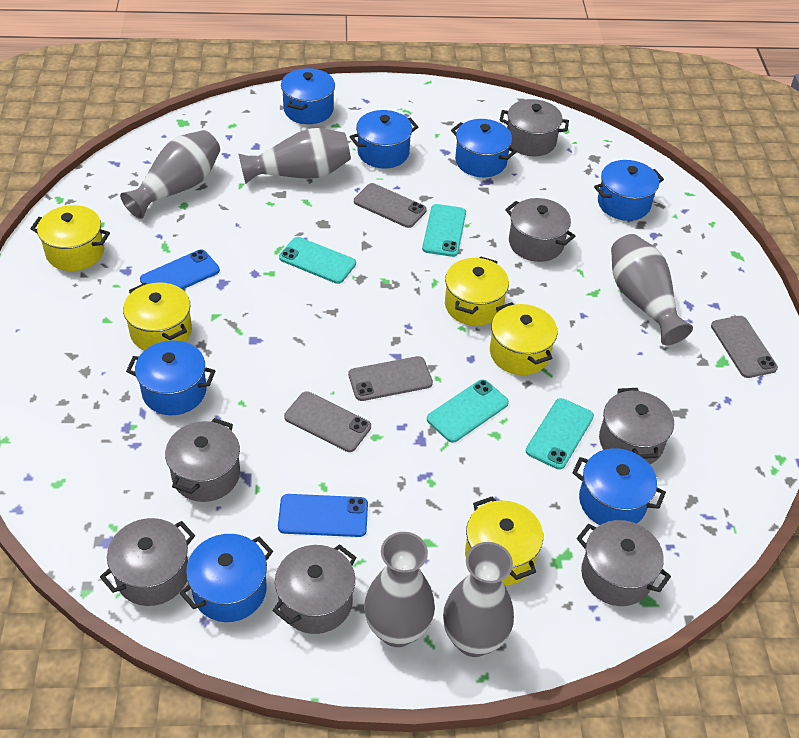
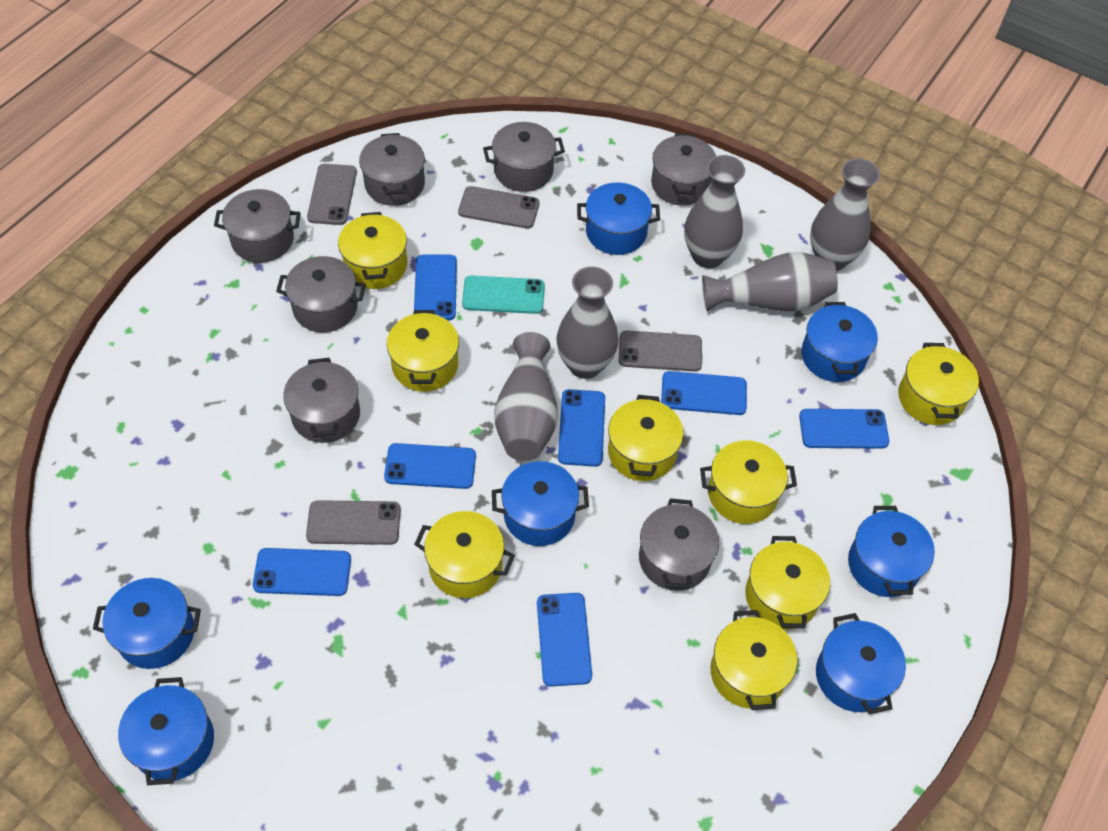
blue phone: [140,250,220,290] [278,494,368,537] = 2 -> [253,548,351,596] [384,443,476,489] [414,255,457,320] [537,593,592,687] [558,389,605,467] [661,371,747,415] [799,409,889,449] = 7
turquoise phone: [279,237,356,284] [422,204,466,257] [427,379,509,443] [526,398,594,469] = 4 -> [462,275,545,314] = 1
yellow pot: [30,205,110,271] [123,282,192,351] [445,257,509,326] [465,496,543,585] [490,302,558,375] = 5 -> [338,212,407,289] [387,310,459,392] [414,511,515,598] [608,395,683,481] [700,440,797,524] [710,610,797,710] [745,536,830,630] [898,343,979,425] = 8

